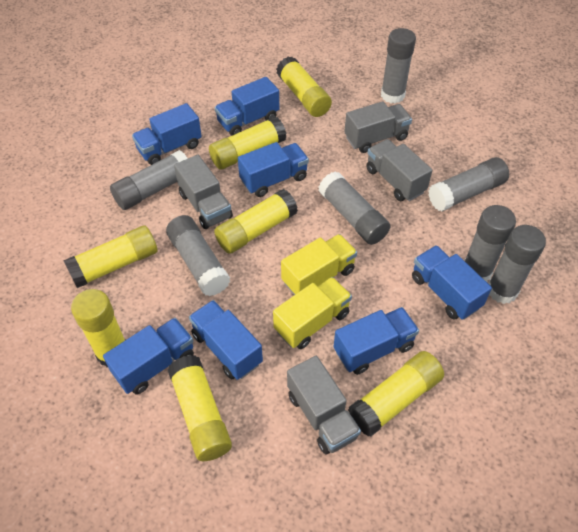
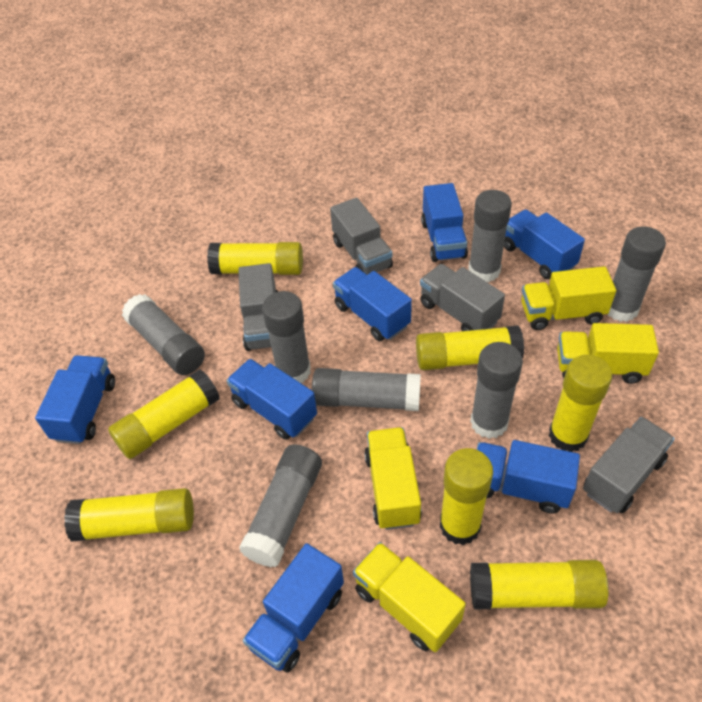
yellow truck: [273,277,352,349] [281,234,357,295] = 2 -> [353,542,466,652] [364,427,422,530] [521,266,616,330] [557,323,659,384] = 4

